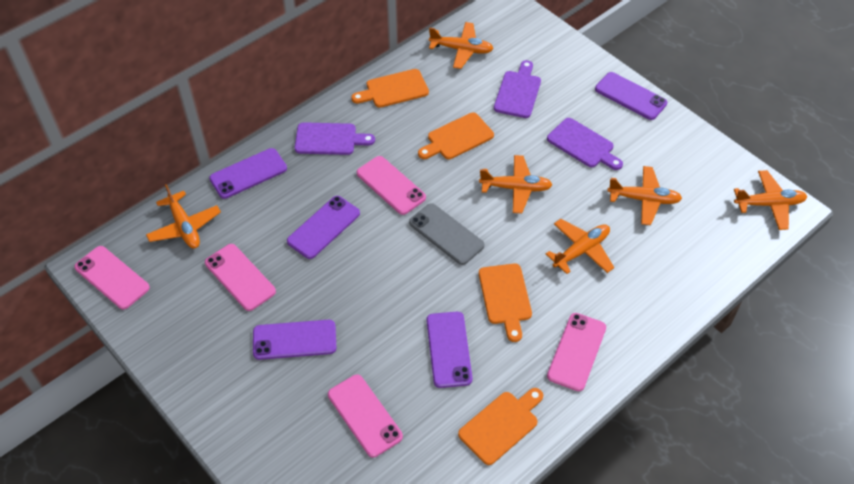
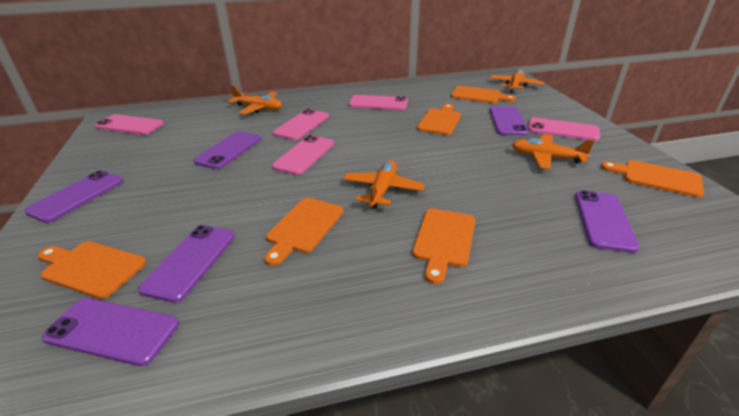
grey phone: [409,203,484,265] = 1 -> none = 0
orange cutting board: [351,69,429,108] [418,113,494,159] [458,388,543,465] [479,264,532,342] = 4 -> [38,241,146,299] [264,198,344,266] [412,208,476,284] [417,104,461,135] [451,86,516,103] [601,160,704,198] = 6
orange plane: [146,184,221,248] [429,22,494,69] [479,155,552,213] [546,219,614,274] [607,166,682,225] [734,170,807,230] = 6 -> [228,85,282,114] [343,160,425,209] [489,69,544,93] [512,134,594,169] = 4
purple cutting board: [295,122,375,155] [494,60,541,118] [547,118,623,170] = 3 -> none = 0
purple phone: [209,148,287,199] [253,320,336,360] [287,196,360,259] [427,312,472,388] [595,72,667,120] = 5 -> [24,170,123,223] [42,298,179,366] [138,225,235,303] [193,131,261,169] [489,106,529,136] [575,190,640,253] = 6

